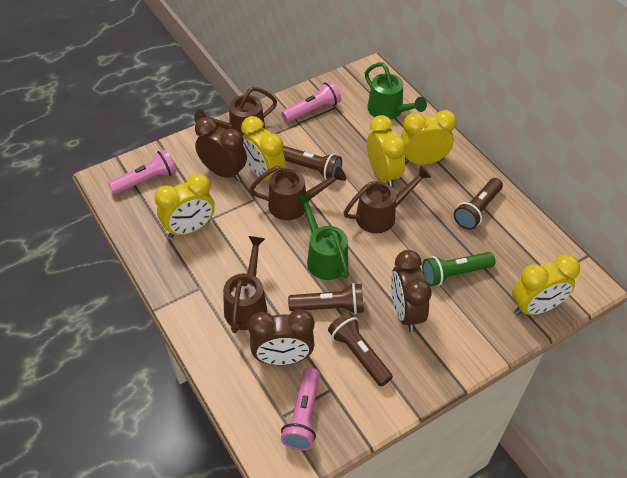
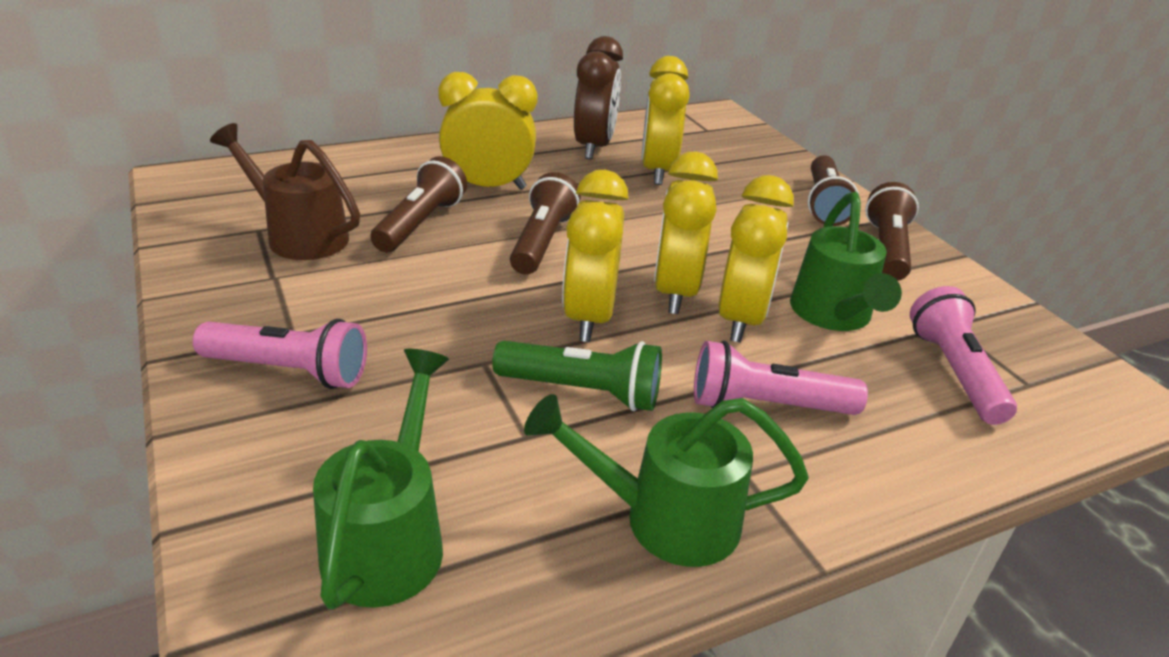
brown clock: [195,117,247,181] [248,309,315,365] [391,250,432,332] = 3 -> [574,36,623,159] = 1
brown watering can: [194,87,277,136] [223,236,267,333] [249,166,346,220] [343,166,431,233] = 4 -> [210,123,360,260] = 1
green watering can: [296,193,349,280] [365,62,427,120] = 2 -> [313,349,449,610] [524,394,809,567] [790,192,902,331] = 3

